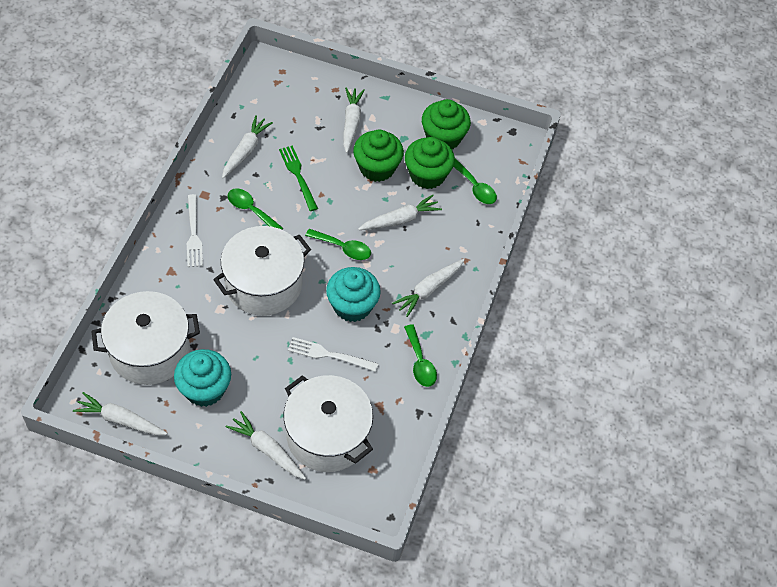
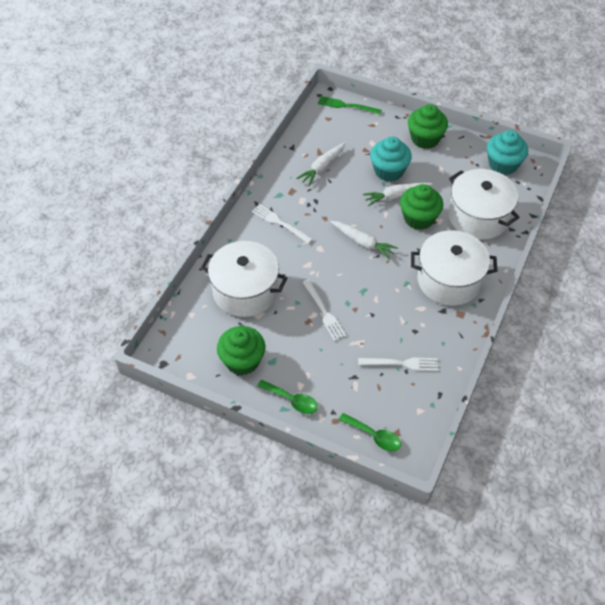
green spoon: [228,188,283,230] [305,229,371,260] [404,324,437,387] [453,159,497,204] = 4 -> [257,380,318,414] [339,413,401,451] = 2
white carrot: [73,392,167,435] [222,115,273,178] [226,411,306,479] [343,87,365,153] [358,195,442,230] [392,259,464,317] = 6 -> [296,142,346,186] [330,221,398,259] [363,183,432,206] = 3
white fork: [187,194,203,267] [288,337,378,372] = 2 -> [252,204,313,244] [302,280,346,341] [358,357,438,371] = 3

